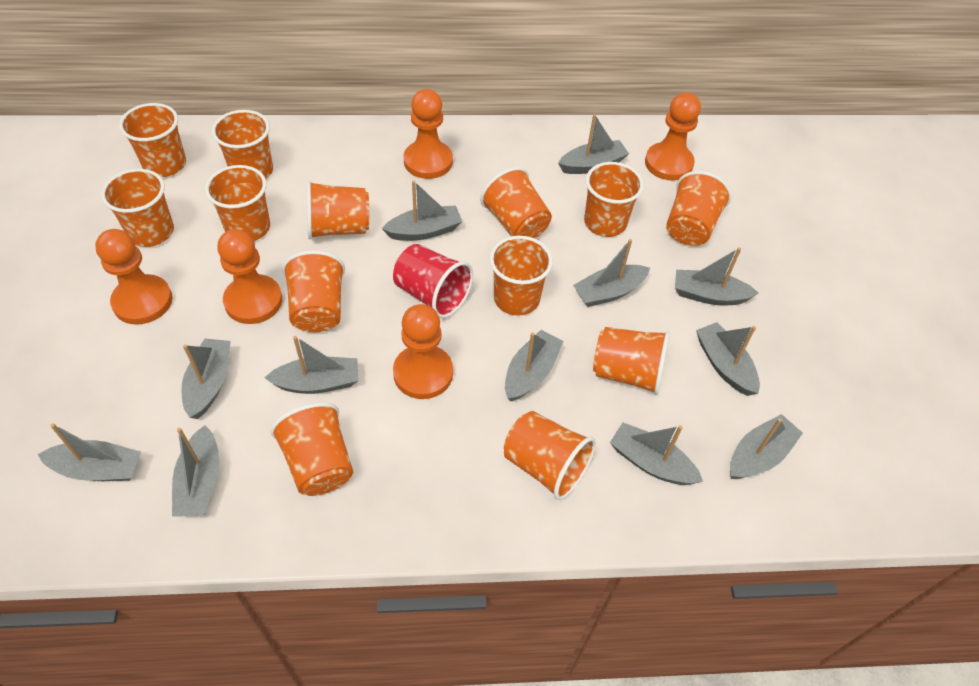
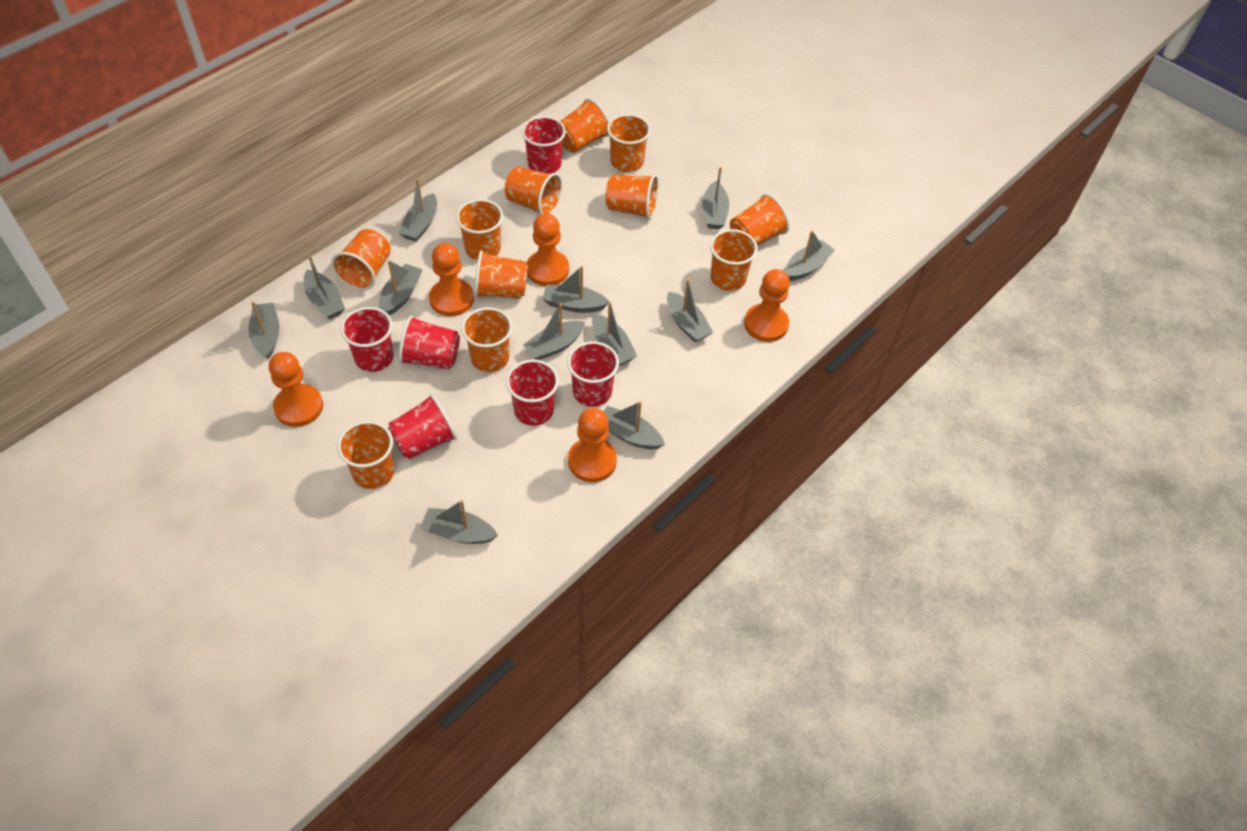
orange cup: [101,169,174,247] [119,103,186,177] [205,165,270,241] [212,110,273,179] [270,402,353,496] [282,250,345,332] [307,181,369,239] [480,167,552,239] [490,236,553,316] [504,411,596,500] [584,162,644,237] [593,327,670,395] [666,171,732,246] = 13 -> [331,229,391,291] [337,421,394,489] [456,199,503,260] [461,307,512,372] [474,250,528,299] [505,167,563,214] [561,98,610,153] [605,174,659,220] [607,114,651,172] [710,229,758,291] [730,194,790,246] = 11
red cup: [393,244,473,318] = 1 -> [340,307,394,372] [388,394,457,459] [399,316,460,369] [506,359,559,426] [522,116,566,174] [567,341,619,407] = 6

